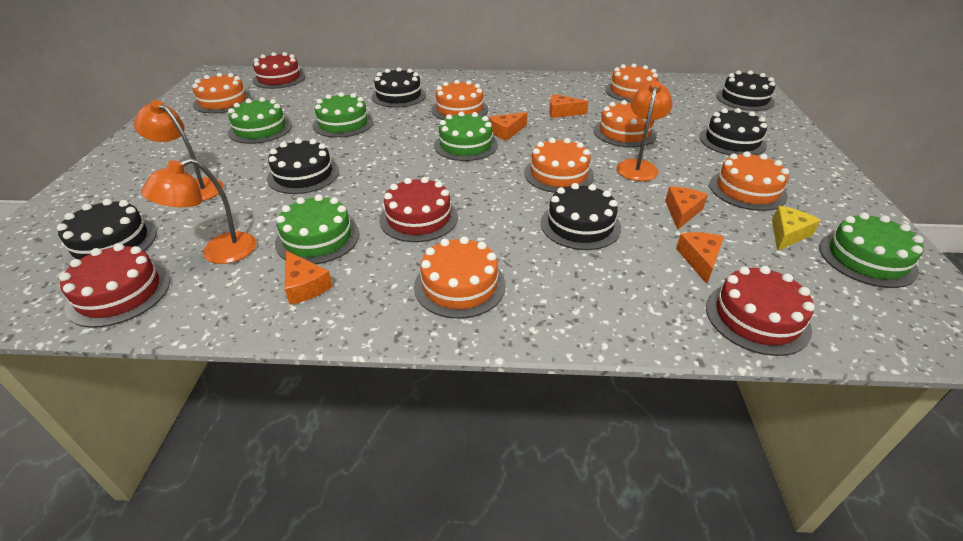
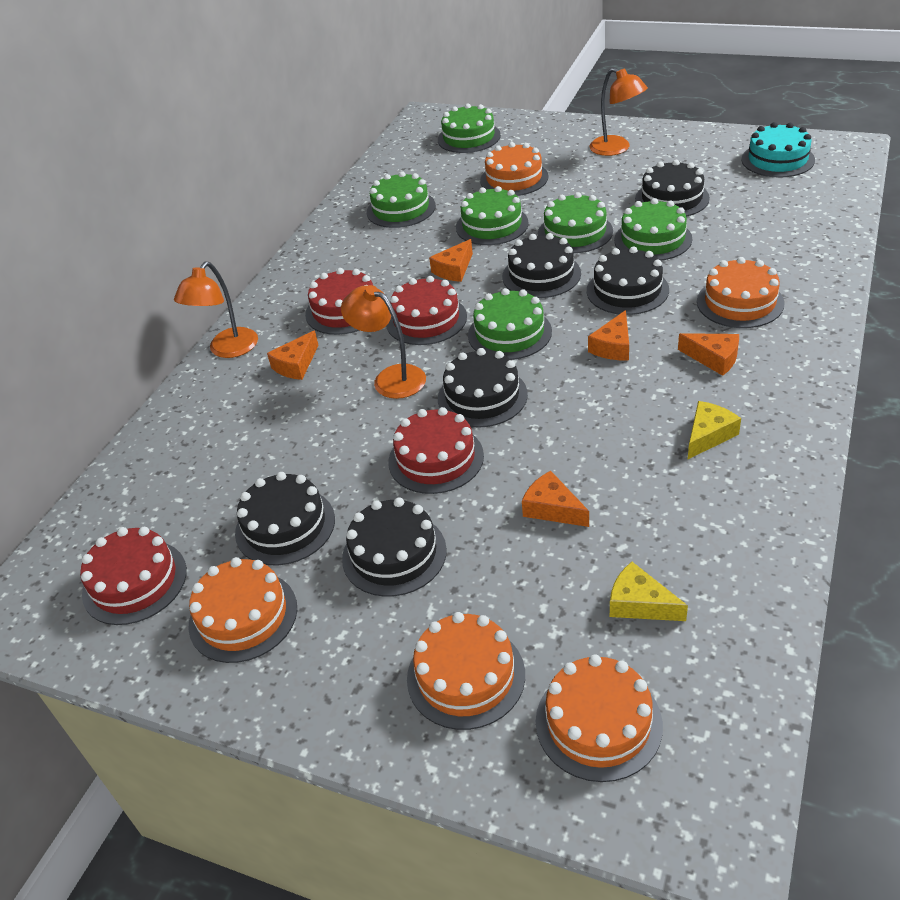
green cake: [228,97,292,144] [275,194,360,264] [312,92,373,138] [434,111,498,161] [819,212,924,288] = 5 -> [367,171,436,228] [438,104,501,153] [456,186,529,245] [468,288,552,360] [538,192,613,253] [614,198,692,261] = 6
orange cake: [192,73,252,114] [414,236,506,318] [431,80,488,120] [524,138,594,193] [594,100,657,147] [605,63,658,102] [709,151,789,211] = 7 -> [188,557,297,663] [407,612,525,730] [480,142,549,196] [536,654,663,782] [697,257,784,328] = 5
turquoise cake: none = 0 -> [741,122,815,178] = 1
yellow cheese: [772,206,821,251] = 1 -> [610,562,688,621] [688,401,741,459] = 2

